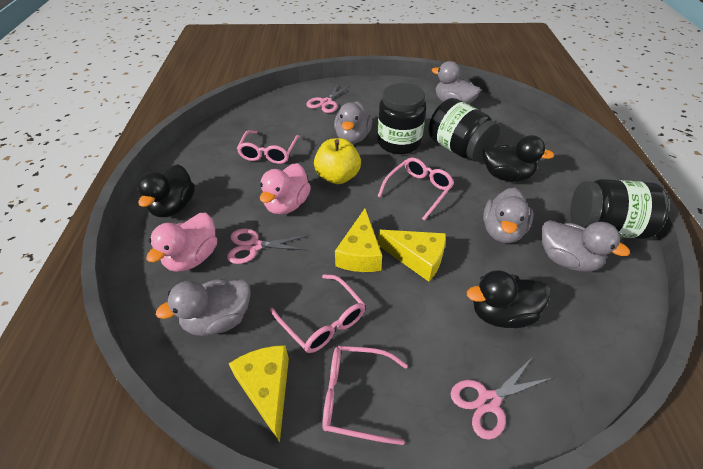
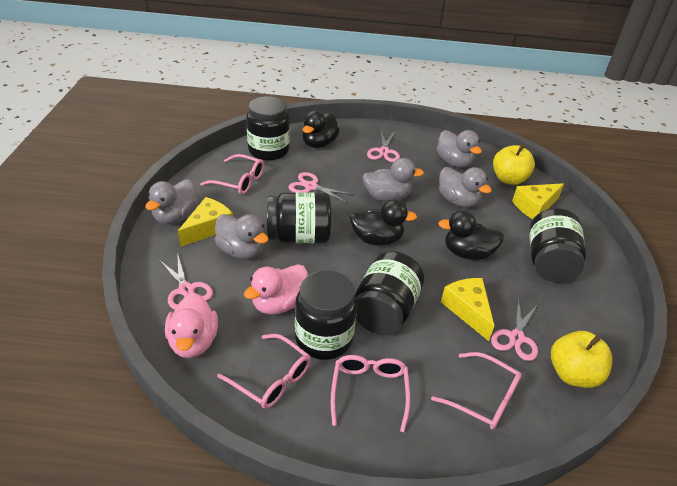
black jar: [377,83,426,154] [428,98,500,162] [570,179,669,239] = 3 -> [246,96,290,161] [267,192,331,243] [295,270,357,360] [355,251,424,335] [529,208,586,282] = 5
pink scissors: [227,229,309,264] [306,84,351,113] [451,358,552,440] = 3 -> [159,252,213,310] [289,172,354,203] [367,131,400,162] [491,297,538,361] = 4
yellow apple: [314,138,361,184] = 1 -> [493,144,535,185] [551,331,612,388] = 2

